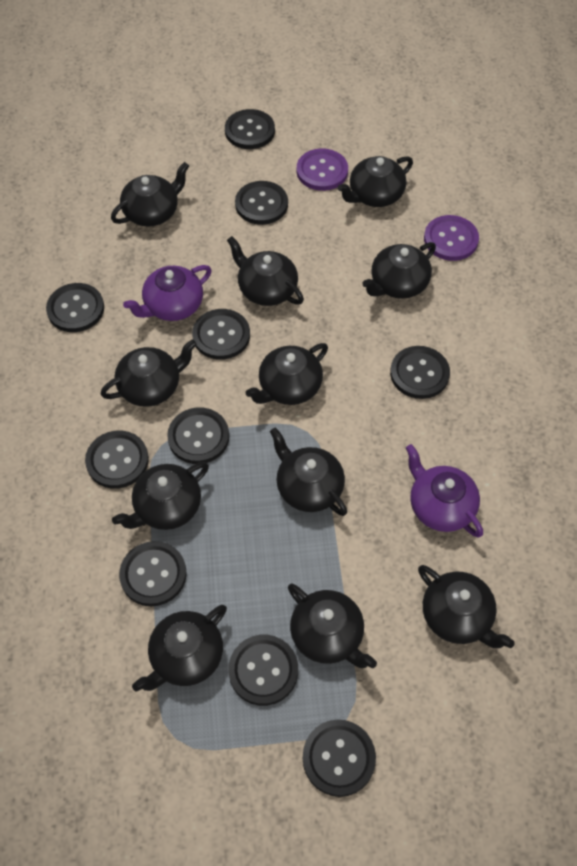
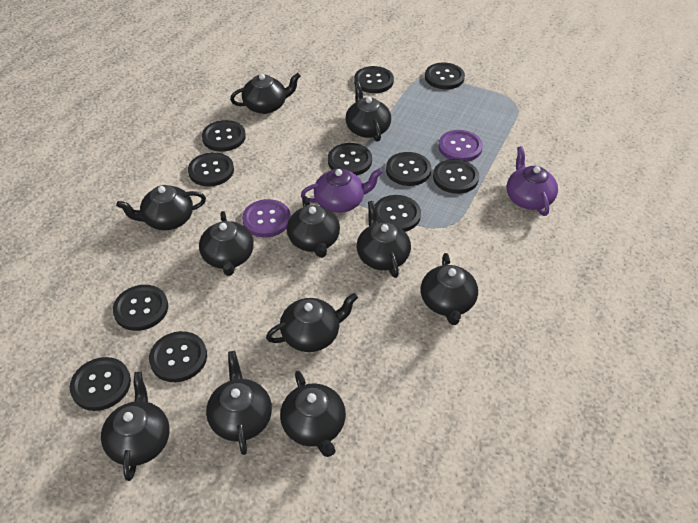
black button: [46,283,104,332] [85,431,149,489] [119,541,187,606] [167,407,229,464] [192,309,250,360] [225,109,275,149] [228,635,298,706] [235,181,288,225] [303,719,376,797] [390,346,450,399] = 10 -> [70,357,131,411] [113,285,168,331] [149,331,207,382] [188,152,234,186] [202,120,246,152] [328,143,372,175] [354,66,394,93] [375,195,421,232] [386,152,431,186] [425,63,465,89] [433,159,479,194] = 11

